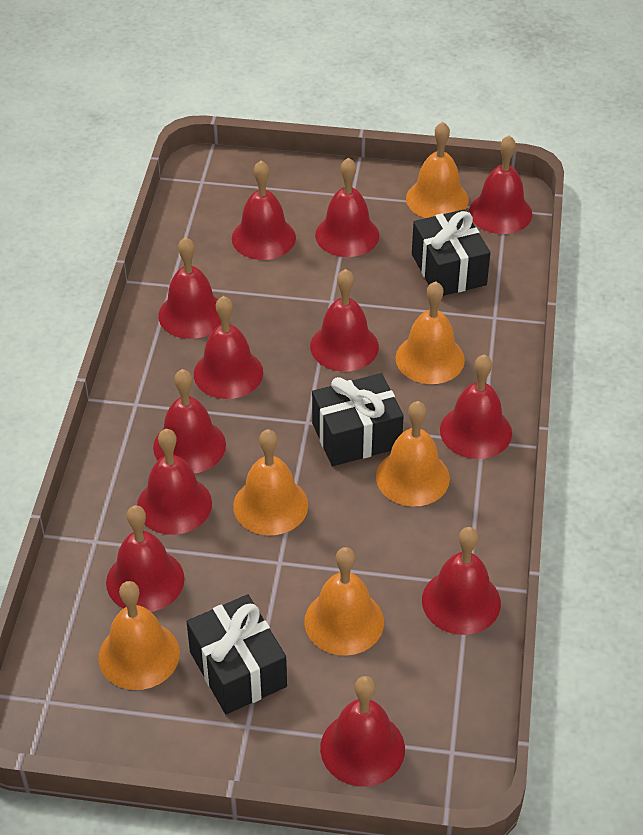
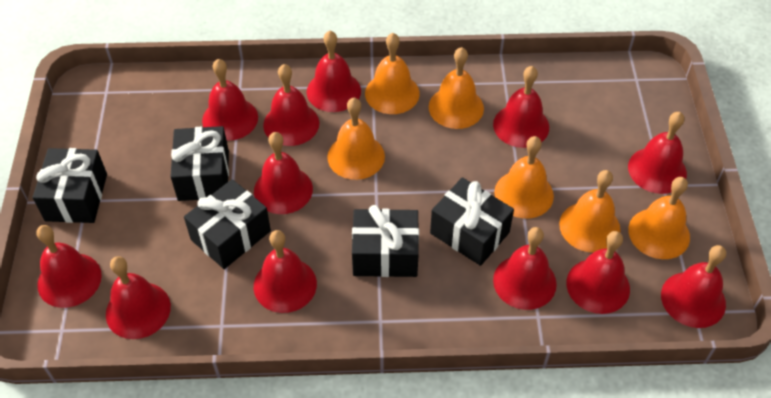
black gift: [187,594,287,714] [312,373,404,466] [412,210,490,296] = 3 -> [33,148,107,223] [171,126,229,201] [184,179,271,269] [352,205,419,277] [430,177,514,266] = 5

